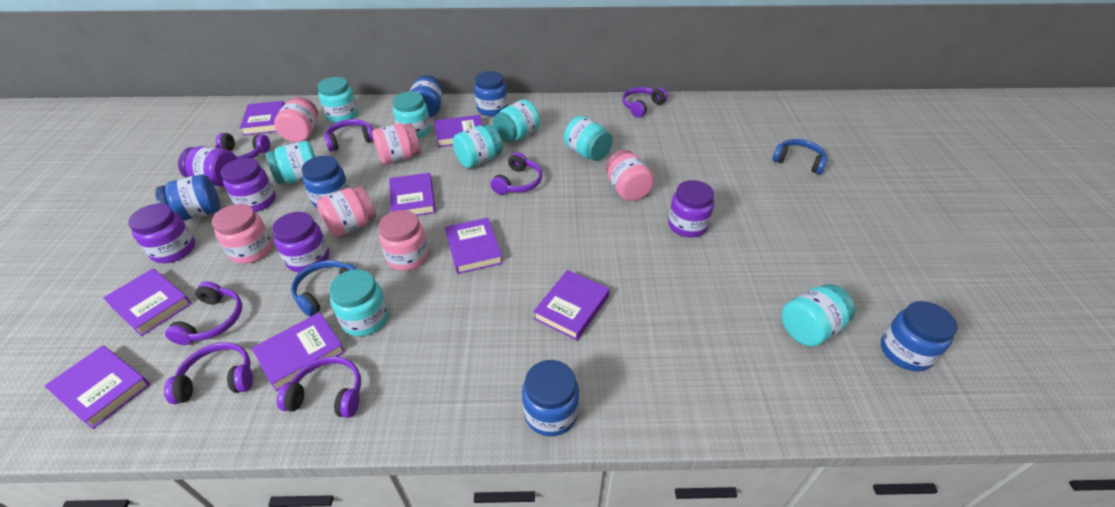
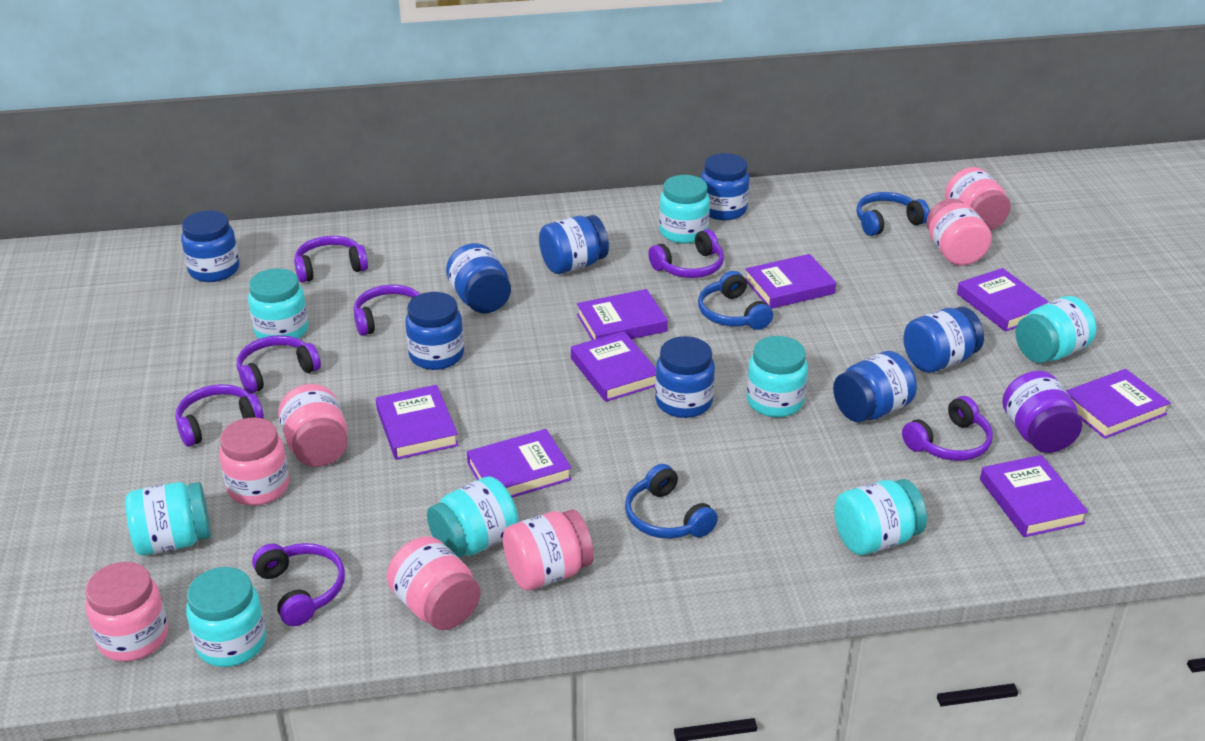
blue headphones: [291,260,357,317] [773,139,828,174] = 2 -> [625,464,718,539] [698,271,773,330] [856,192,930,236] = 3
blue jar: [155,174,220,220] [301,156,349,208] [410,75,443,118] [474,71,508,116] [522,360,579,436] [881,301,958,372] = 6 -> [181,210,240,282] [405,292,464,370] [446,243,511,313] [539,215,609,274] [655,336,715,418] [701,153,750,220] [833,351,917,423] [904,307,984,373] = 8
pink jar: [212,204,273,264] [274,97,318,142] [316,186,376,237] [372,123,421,164] [379,210,429,271] [606,150,654,201] = 6 -> [85,562,168,661] [219,417,289,506] [278,384,348,467] [387,536,481,630] [503,509,594,591] [926,199,992,266] [945,167,1011,230] = 7
purple jar: [128,204,195,263] [178,146,237,187] [221,158,276,212] [272,212,329,272] [668,180,714,237] = 5 -> [1002,371,1082,453] = 1

